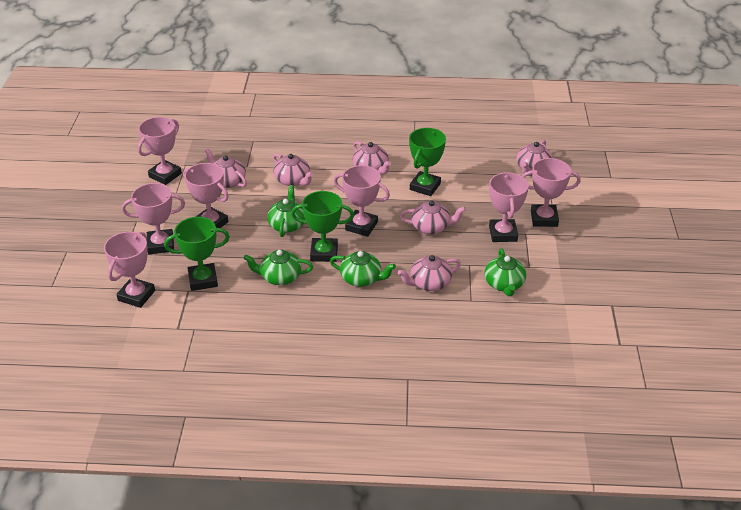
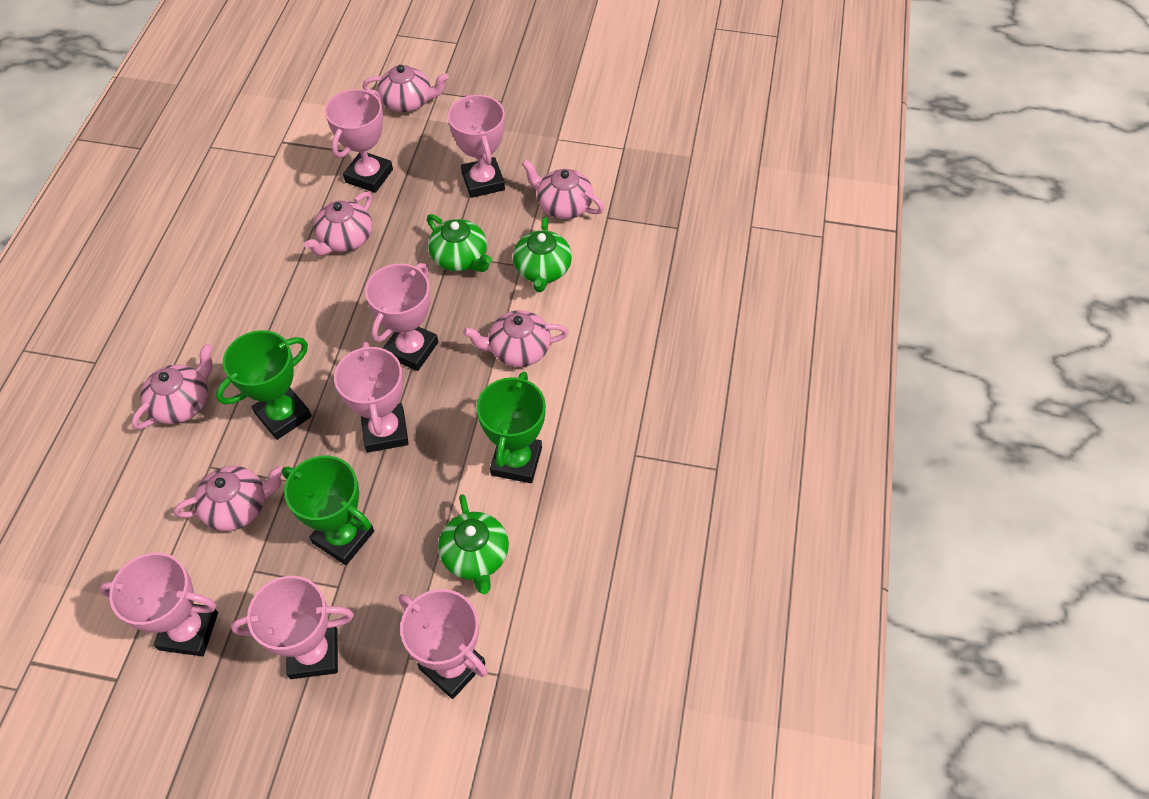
green teapot: [243,250,313,285] [267,185,305,237] [330,251,396,287] [484,249,526,296] = 4 -> [427,214,492,272] [438,494,509,594] [513,217,572,292] = 3

